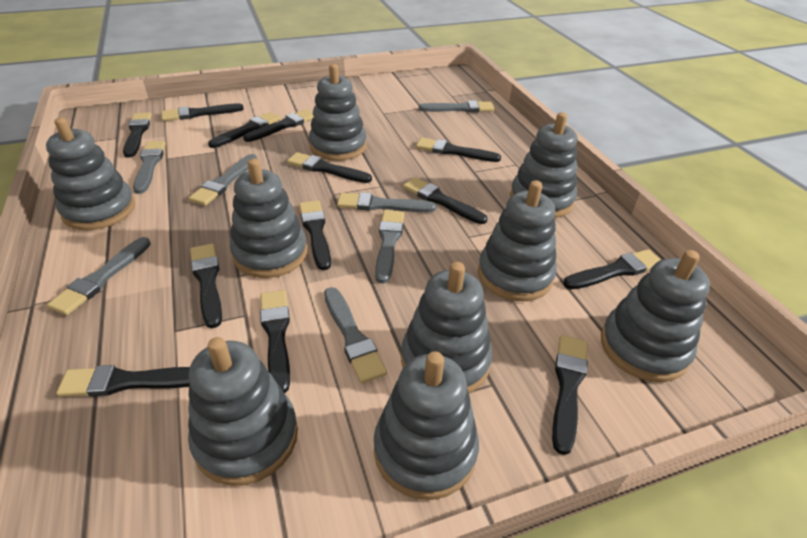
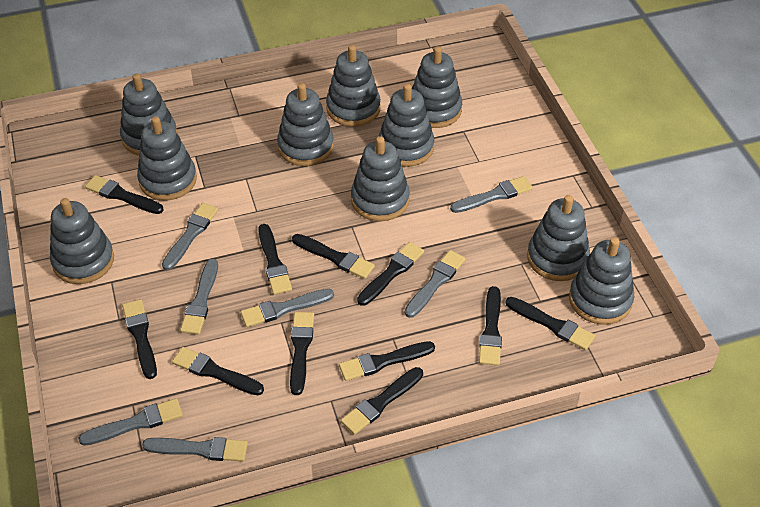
black brush: [56,365,190,397] [123,112,152,158] [161,103,244,121] [190,244,222,328] [208,112,281,148] [243,109,314,142] [260,290,290,393] [287,152,372,183] [299,200,331,270] [403,177,488,224] [416,137,501,162] [552,335,588,455] [563,249,661,289] = 13 -> [85,175,164,214] [122,299,157,379] [172,347,264,395] [258,224,292,295] [290,312,314,395] [292,234,375,279] [339,341,435,381] [341,367,423,435] [357,242,424,306] [479,286,502,366] [506,297,595,350] = 11
grey stacking toy: [46,117,135,230] [188,337,298,486] [230,158,307,278] [309,64,367,161] [374,351,479,500] [401,262,492,393] [478,180,557,301] [510,112,577,218] [601,250,710,382] = 9 -> [50,198,114,284] [120,73,177,156] [137,116,197,201] [277,83,334,166] [326,45,381,127] [351,136,410,221] [378,84,434,167] [412,46,462,128] [527,195,590,281] [569,237,634,325] = 10

